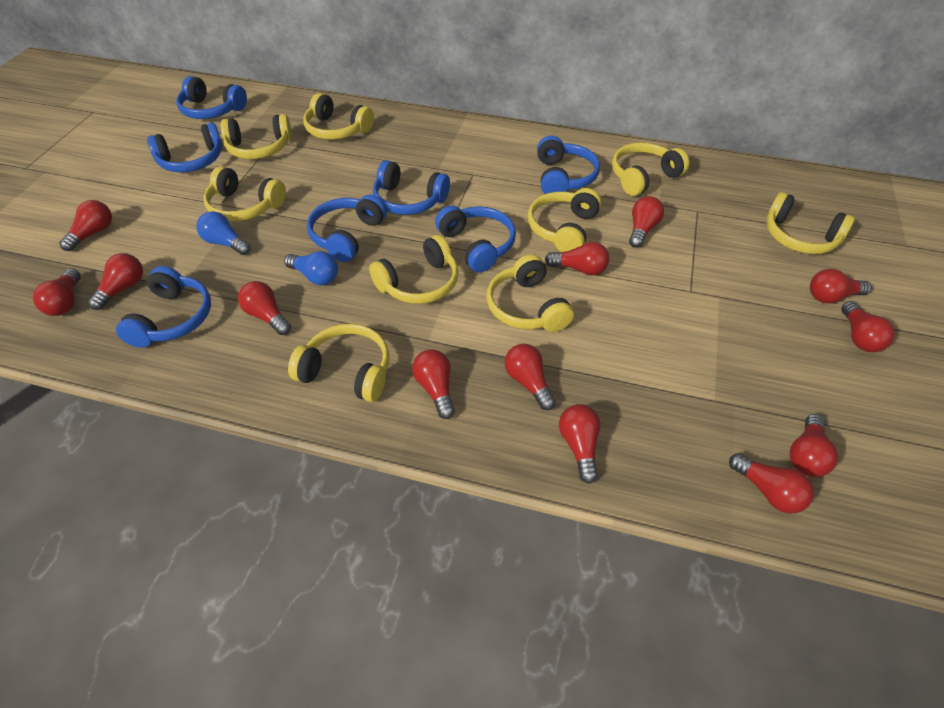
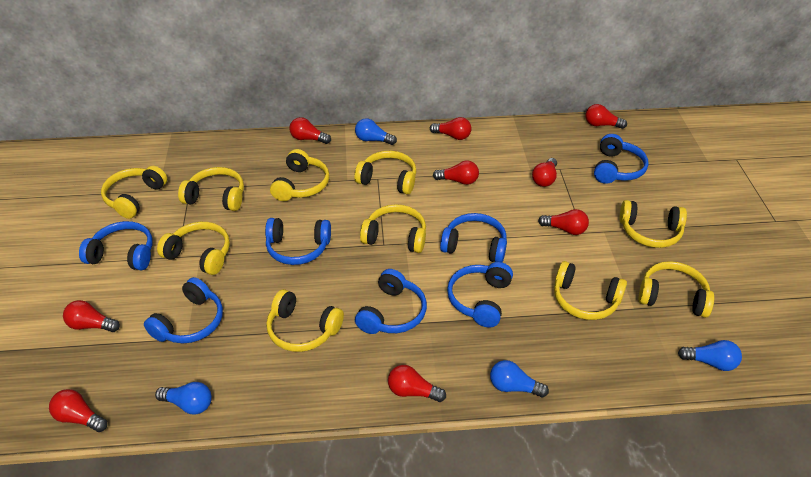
blue light bulb: [196,211,251,255] [284,251,338,285] = 2 -> [155,382,212,415] [355,118,397,145] [490,360,549,397] [678,340,742,371] = 4
red light bulb: [33,269,81,316] [59,200,112,251] [88,253,143,310] [238,281,291,335] [412,349,455,419] [504,344,556,410] [545,242,609,276] [559,404,601,484] [629,196,664,248] [729,453,814,513] [790,414,838,477] [810,269,872,303] [841,301,895,352] = 13 -> [49,389,107,432] [63,300,120,332] [289,117,331,144] [388,365,446,402] [430,117,472,140] [433,160,479,185] [532,158,557,187] [538,209,589,235] [585,104,627,129] = 9
yellow headphones: [203,166,286,221] [220,114,292,159] [288,324,389,402] [303,93,374,140] [369,235,458,304] [487,254,574,332] [528,188,602,252] [612,142,689,196] [767,192,855,254] = 9 -> [101,166,167,219] [157,222,230,275] [178,167,244,211] [266,289,344,352] [270,149,329,201] [355,151,416,194] [360,204,426,253] [554,261,627,320] [619,200,687,248] [638,261,714,318] = 10

